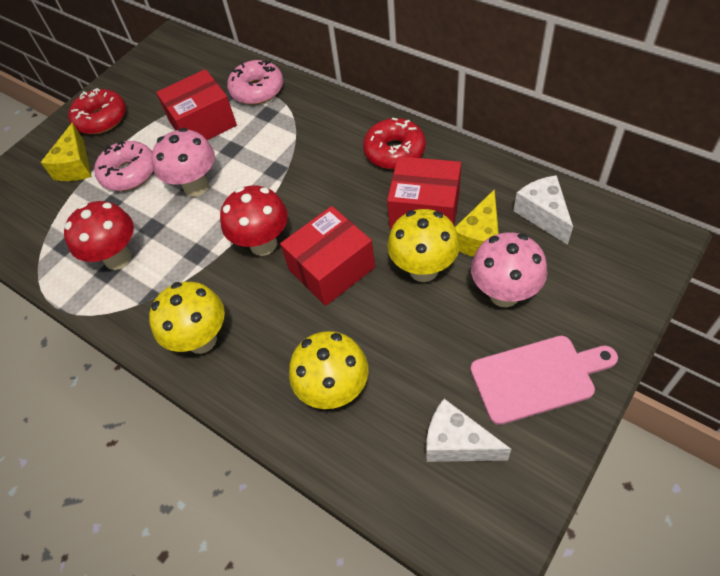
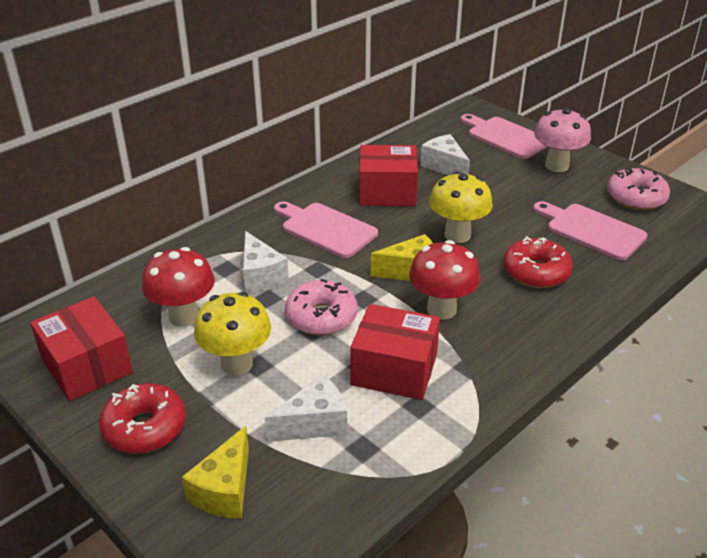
pink cutting board: [470,336,618,425] = 1 -> [274,201,378,258] [461,114,547,159] [533,201,648,260] = 3
pink mushroom: [151,128,215,197] [471,232,548,307] = 2 -> [534,108,591,172] = 1
white cheese: [426,399,511,462] [514,175,573,245] = 2 -> [243,231,289,293] [265,374,347,442] [420,134,470,175] = 3
yellow mushroom: [149,282,225,354] [289,331,369,409] [387,209,460,282] = 3 -> [194,292,271,376] [429,171,493,243] = 2

